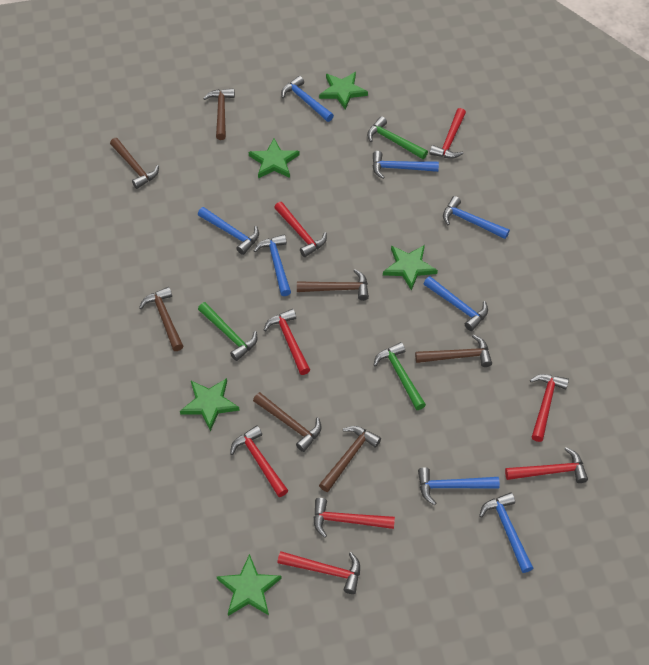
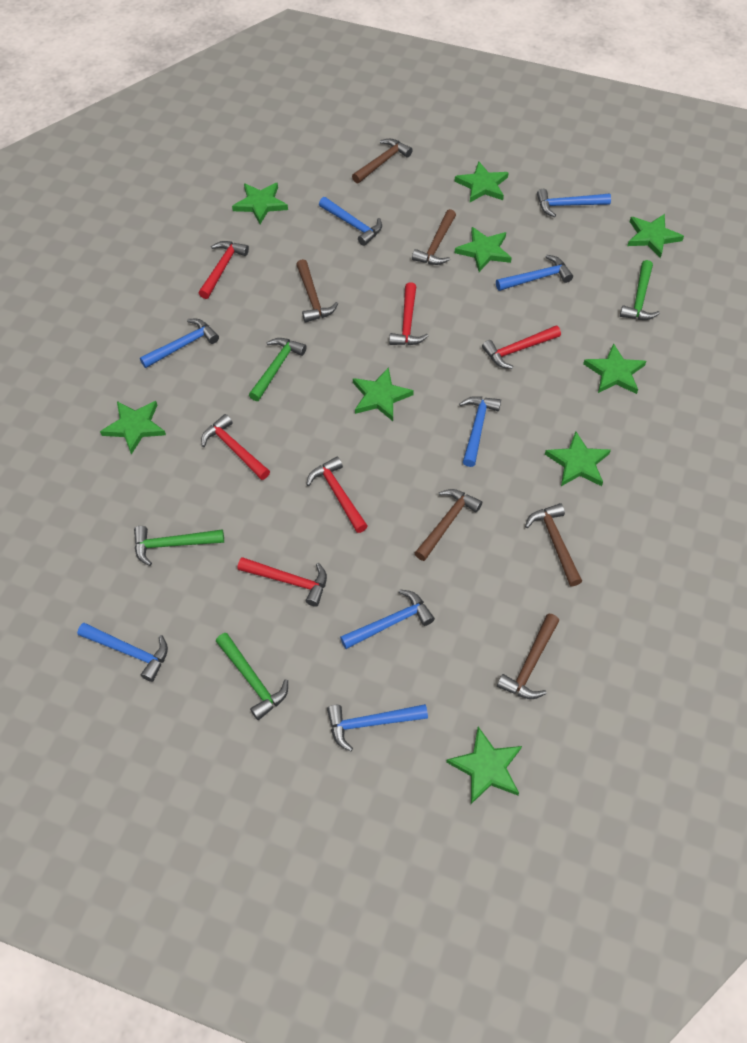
brown hammer: [110,138,159,189] [139,287,183,351] [203,88,235,140] [253,392,321,452] [297,269,369,301] [319,426,381,492] [415,334,492,367] = 7 -> [296,259,338,323] [352,139,412,183] [412,209,456,265] [415,489,482,561] [497,614,559,699] [525,503,582,586] = 6
green hammer: [198,302,257,361] [367,116,428,159] [374,342,426,410] = 3 -> [134,526,224,566] [216,633,288,720] [249,338,307,401] [620,260,660,320] = 4
green star: [180,378,240,431] [217,554,282,616] [249,139,300,178] [319,72,368,110] [383,245,438,291] = 5 -> [100,401,166,455] [232,183,288,224] [353,367,414,421] [446,727,522,804] [454,162,509,202] [455,227,512,272] [545,431,611,486] [583,343,646,394] [627,214,684,258] = 9
red hammer: [230,425,288,497] [264,309,310,375] [274,202,327,257] [277,551,360,594] [314,498,395,538] [430,108,466,159] [505,447,588,483] [530,374,569,442] = 8 -> [199,241,249,299] [201,414,270,480] [237,557,327,607] [306,457,368,533] [389,282,428,345] [482,325,561,369] = 6

